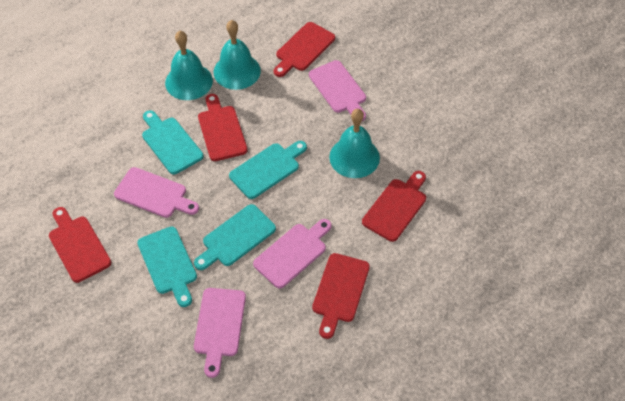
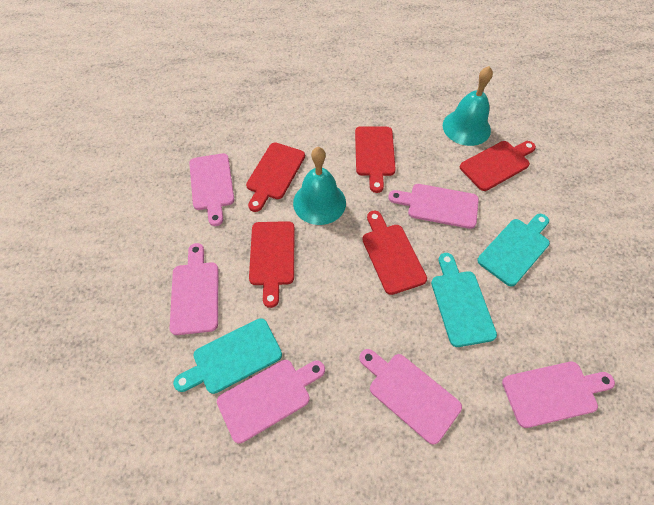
pink cutting board: [114,167,199,218] [194,288,246,378] [253,219,332,289] [309,60,366,121] = 4 -> [170,243,218,335] [189,153,234,226] [217,360,325,444] [359,349,462,445] [388,184,479,229] [502,362,615,428] = 6
turquoise bell: [165,31,213,100] [214,20,261,90] [329,109,380,178] = 3 -> [293,147,346,225] [443,66,493,146] = 2
turquoise cutting board: [137,226,197,307] [142,110,204,174] [194,204,276,270] [229,141,307,199] = 4 -> [173,318,282,394] [431,253,497,347] [477,214,550,287] = 3

